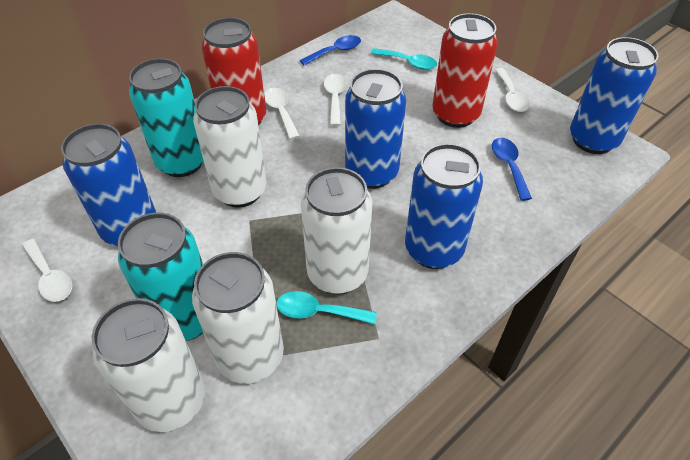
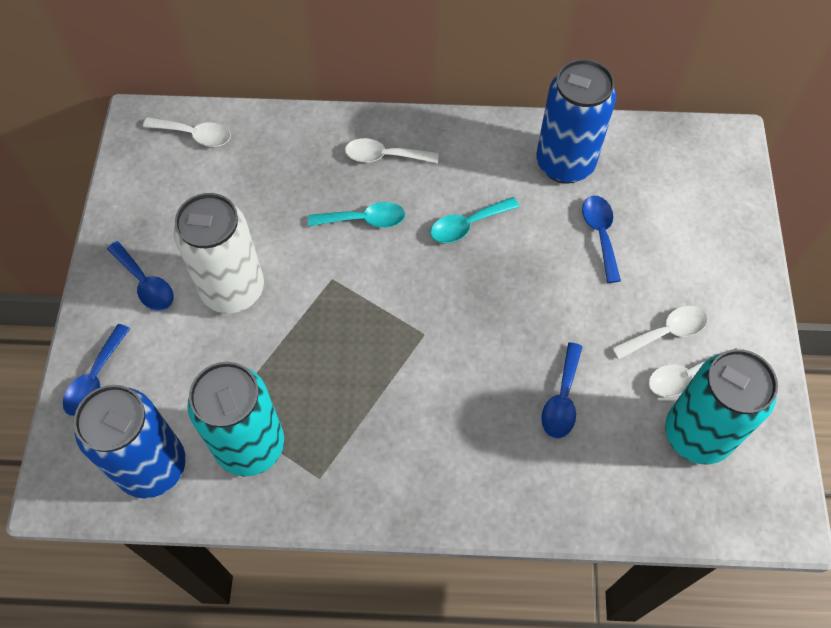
blue can: [61,123,156,247] [345,69,406,189] [405,143,483,269] [570,37,659,154] = 4 -> [74,385,186,498] [536,59,616,184] = 2
blue spoon: [300,35,361,66] [492,138,532,201] = 2 -> [63,324,130,416] [107,241,173,311] [541,342,583,438] [582,196,621,283] = 4
red can: [202,17,266,126] [432,13,498,128] = 2 -> none = 0
white can: [92,298,205,432] [192,252,284,384] [193,86,267,208] [301,167,372,294] = 4 -> [174,193,264,313] = 1

